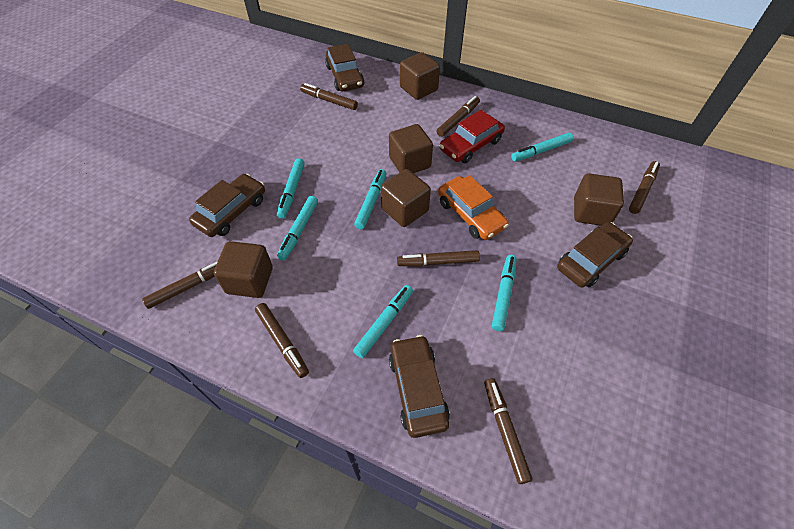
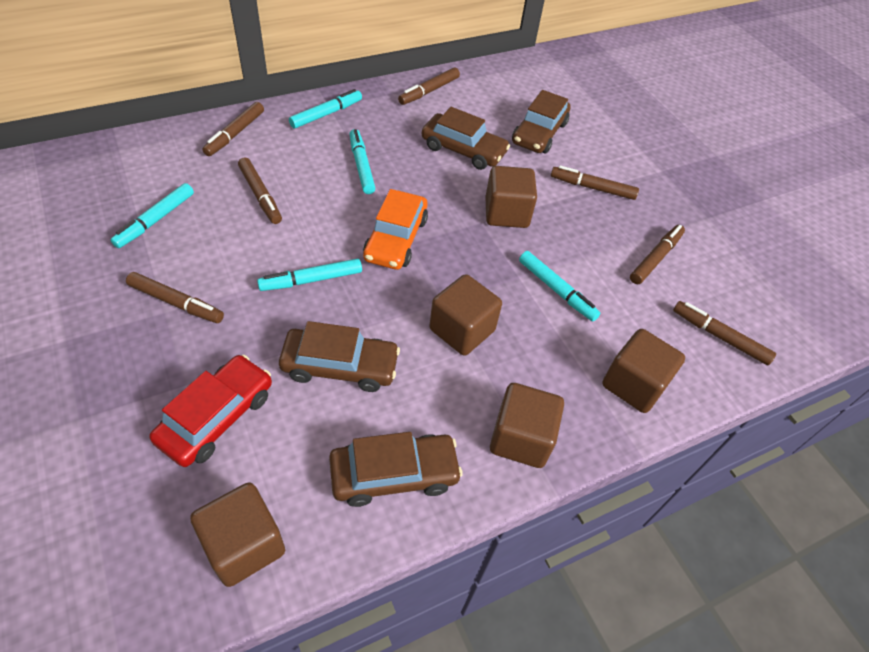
turquoise marker: [277,158,305,219] [277,196,318,261] [353,285,413,358] [354,169,387,230] [492,255,517,331] [511,133,573,161] = 6 -> [111,183,194,248] [257,258,362,291] [289,89,362,128] [350,129,375,194] [519,251,600,321] = 5

